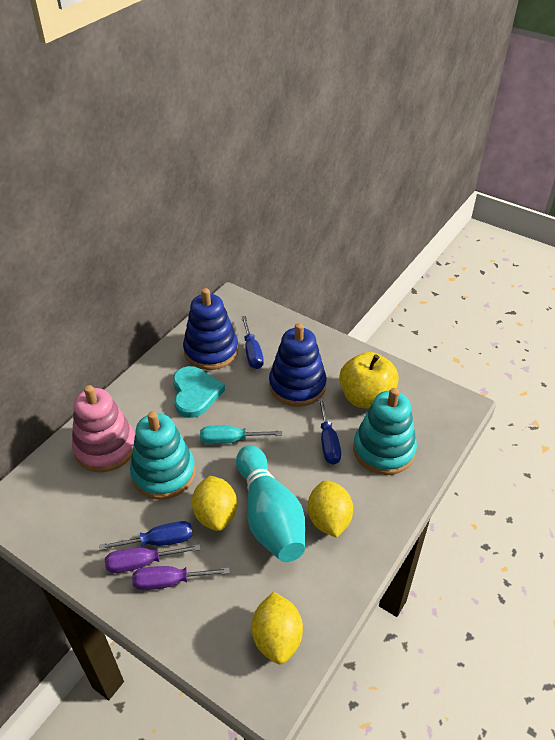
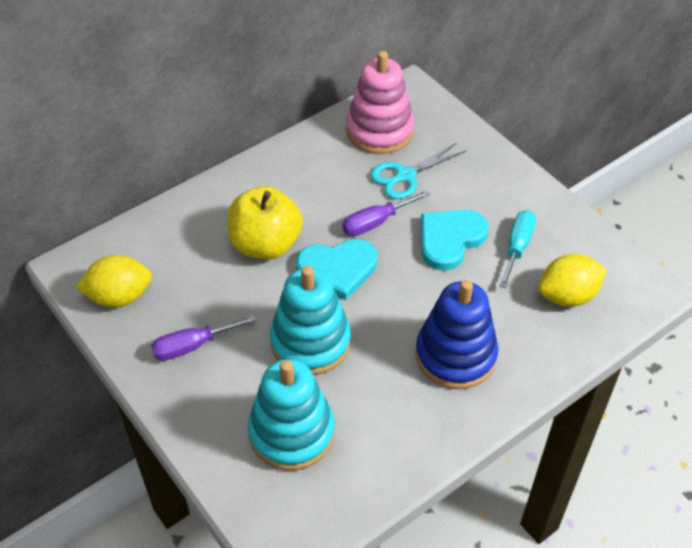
blue screwdriver: [99,521,193,550] [241,316,264,369] [318,398,341,465] = 3 -> none = 0
blue stacking toy: [183,288,238,370] [269,323,327,407] = 2 -> [416,280,498,389] = 1
turquoise bowling pin: [236,445,305,562] = 1 -> none = 0
turquoise heart: [173,366,225,418] = 1 -> [296,239,377,300] [421,210,489,271] = 2
turquoise scissors: none = 0 -> [370,143,466,199] = 1
yellow lemon: [192,475,237,531] [252,592,303,664] [308,480,353,538] = 3 -> [76,255,152,307] [538,254,607,307] = 2

